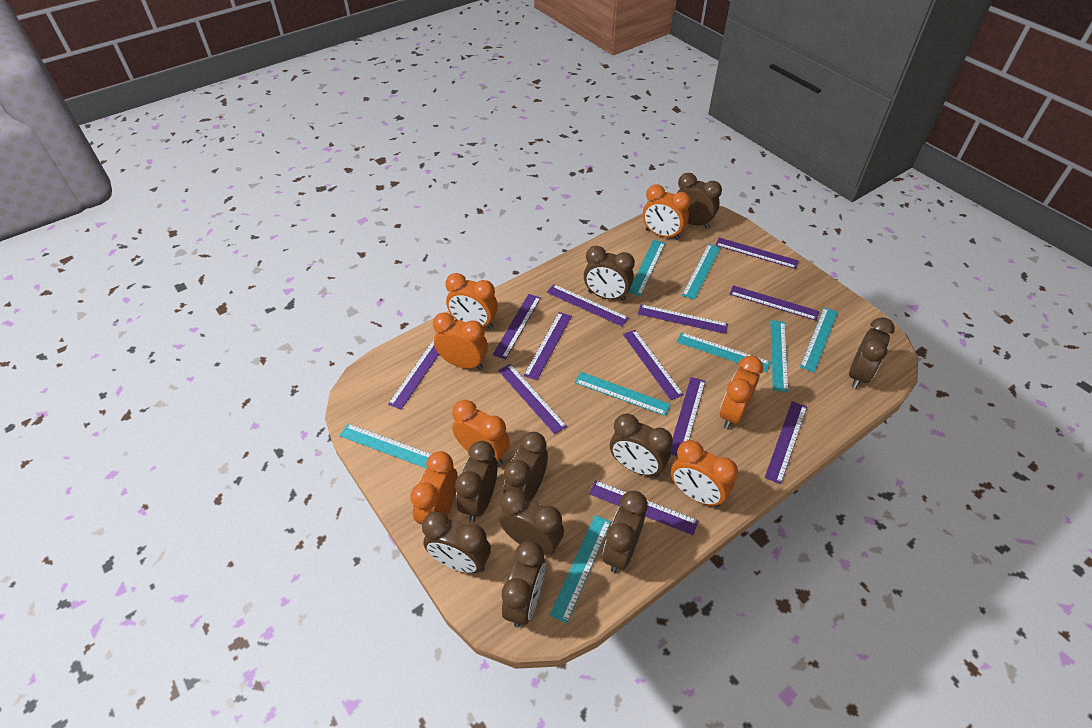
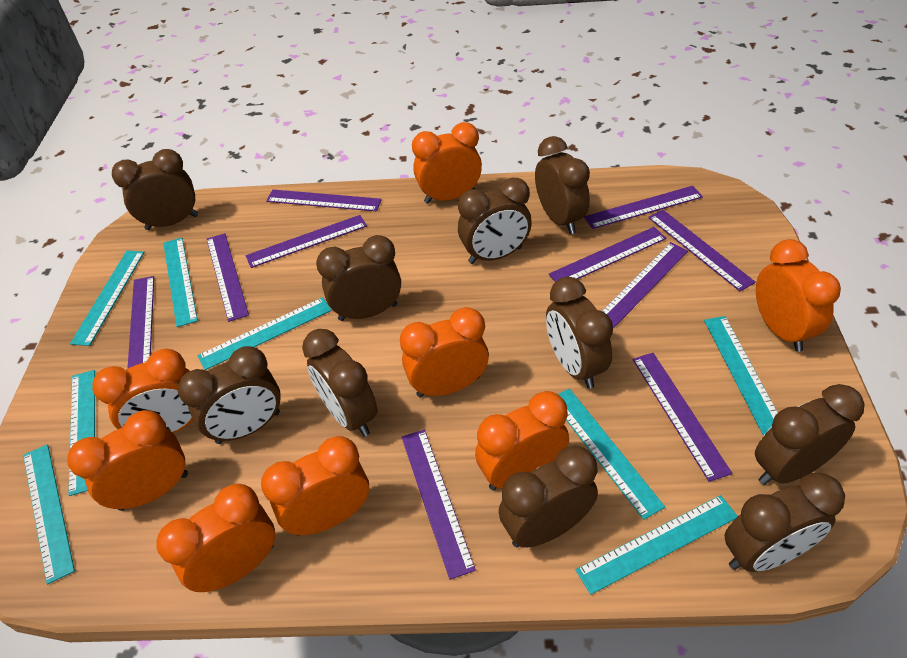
orange clock: [410,451,458,525] [433,312,488,370] [445,273,498,329] [452,400,510,465] [643,185,691,240] [671,440,738,507] [719,356,763,429] = 7 -> [67,410,188,511] [92,349,193,433] [156,484,275,592] [261,436,369,536] [400,307,489,398] [412,122,482,204] [475,391,569,491] [756,239,841,352] = 8
purple ruler: [388,339,439,409] [493,294,541,359] [498,364,567,434] [523,312,572,380] [547,284,629,326] [589,480,698,535] [623,330,684,400] [638,304,728,334] [671,377,706,456] [715,238,799,269] [730,285,819,321] [765,401,807,484] = 12 -> [127,276,154,369] [207,233,249,322] [246,215,367,268] [266,189,382,211] [402,430,476,580] [549,227,667,282] [584,186,703,229] [602,242,688,328] [632,353,732,482] [648,210,756,291] = 10

